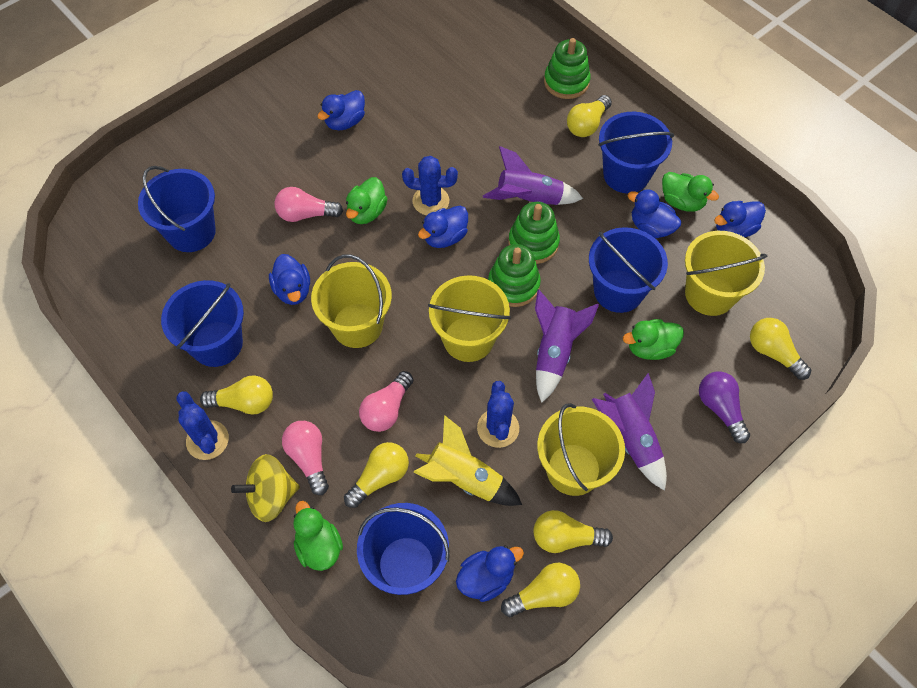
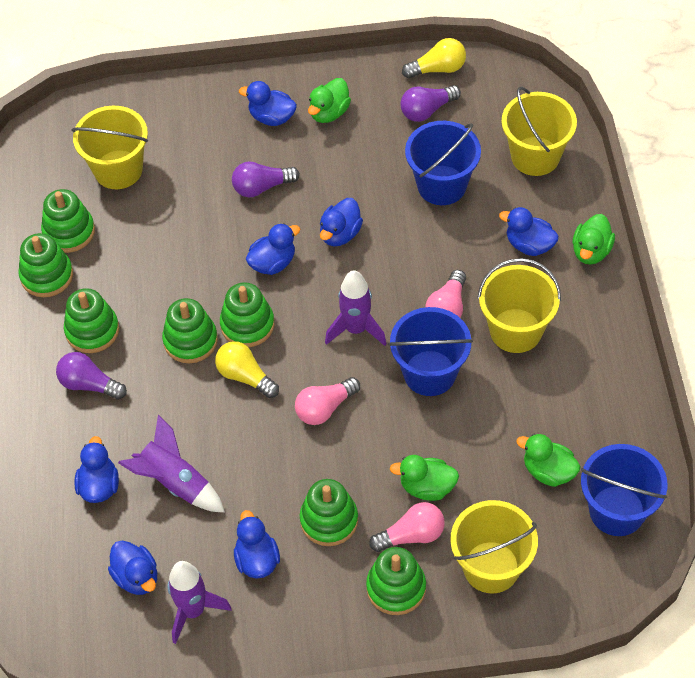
blue bucket: [138,166,216,252] [161,280,244,367] [357,503,450,595] [589,227,668,313] [598,112,674,194] = 5 -> [388,307,473,396] [405,121,481,205] [581,444,667,536] = 3
blue cactus: [176,391,229,460] [402,156,458,215] [477,381,519,448] = 3 -> none = 0
blue duck: [269,254,310,305] [317,90,365,131] [418,206,468,248] [456,546,524,602] [628,189,682,238] [714,201,766,237] = 6 -> [75,436,119,503] [108,540,157,595] [234,510,280,579] [239,81,297,126] [246,223,300,275] [320,198,363,246] [499,207,559,256] = 7
green stacking toy: [488,244,541,307] [509,202,560,264] [544,38,591,99] = 3 -> [19,233,73,297] [41,189,95,253] [64,288,119,353] [162,298,218,363] [220,282,274,347] [300,479,358,546] [366,547,426,615] = 7
purple light bulb: [699,371,750,443] = 1 -> [56,352,127,400] [232,161,300,198] [400,85,461,122] = 3
yellow light bulb: [200,375,273,415] [344,442,409,508] [501,563,580,617] [533,510,613,553] [567,95,612,137] [750,318,811,380] = 6 -> [215,341,279,398] [402,38,466,78] = 2
yellow rocket: [413,415,522,506] = 1 -> none = 0
yellow spinning top: [231,454,300,522] = 1 -> none = 0

